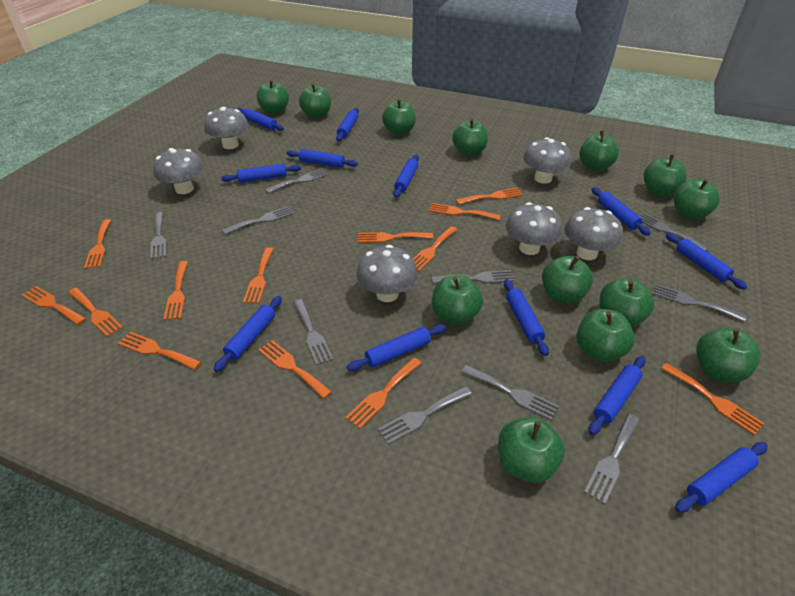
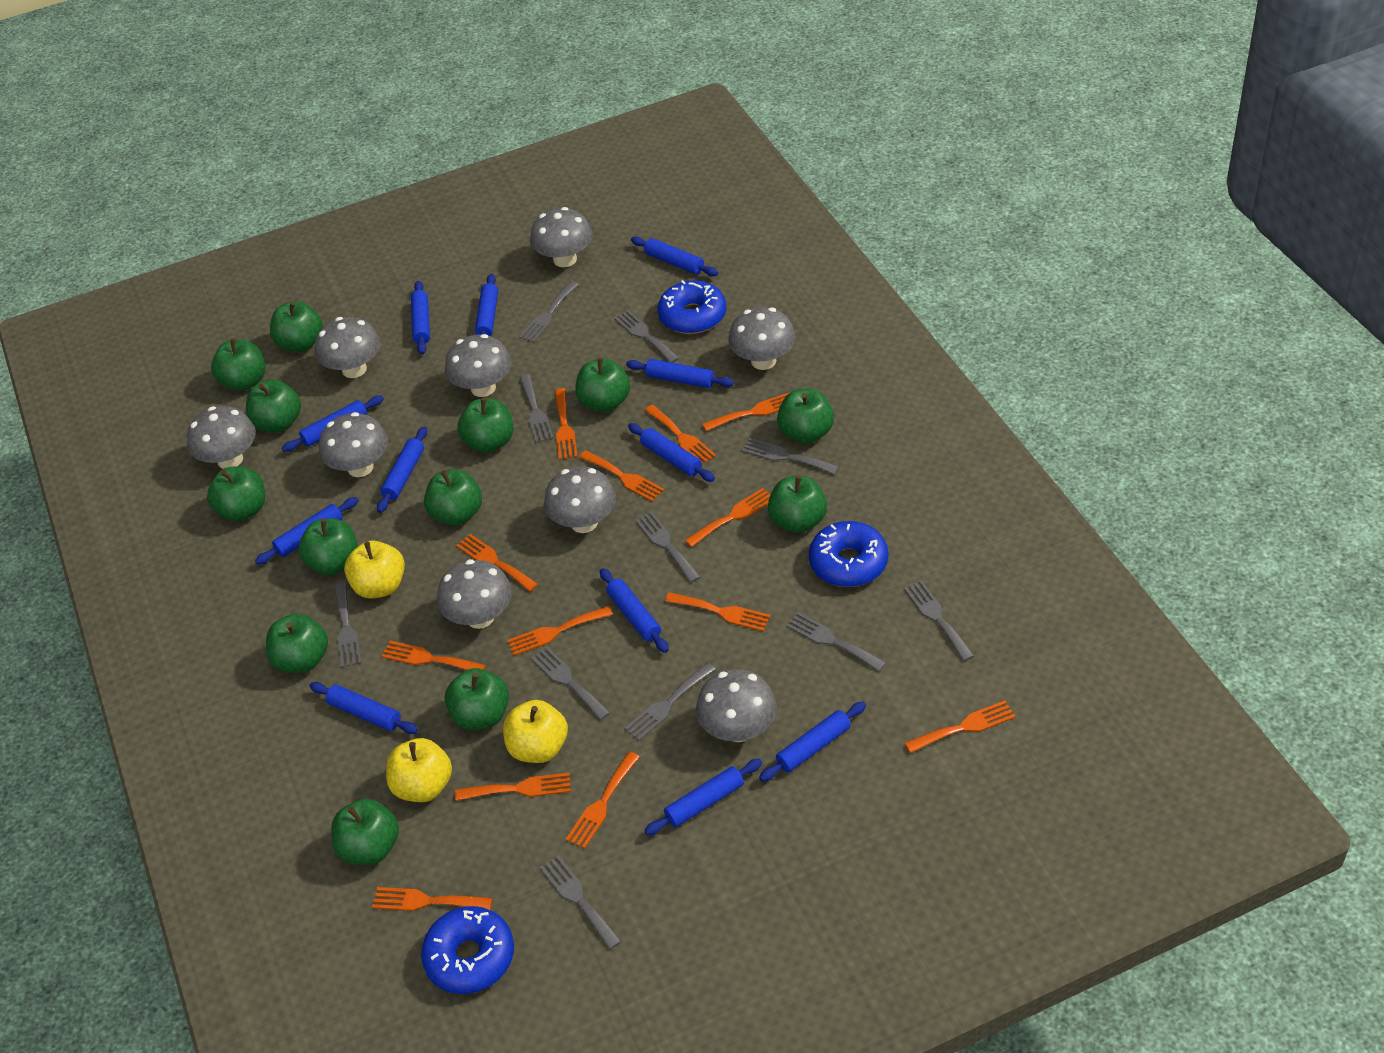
blue donut: none = 0 -> [421,906,514,994] [657,280,726,334] [809,521,888,587] = 3
grey fork: [150,212,166,259] [222,206,294,234] [265,168,329,193] [293,299,334,365] [378,386,472,445] [432,270,515,283] [461,365,559,421] [584,414,640,504] [639,213,709,251] [653,284,747,322] = 10 -> [334,583,362,668] [519,281,579,343] [519,374,554,443] [531,647,610,720] [540,855,621,949] [614,310,679,363] [624,663,716,741] [635,512,700,583] [742,438,839,474] [786,612,886,671] [904,580,974,661] = 11
grey mushroom: [153,148,204,194] [204,107,249,149] [356,245,418,302] [506,202,562,255] [523,137,571,184] [564,207,622,260] = 6 -> [187,406,256,469] [315,317,380,378] [319,412,388,477] [437,559,512,629] [445,334,511,397] [530,207,592,267] [544,467,616,533] [696,669,777,742] [728,307,796,370] = 9
yellow apple: none = 0 -> [344,541,405,598] [386,738,452,802] [503,700,568,763] = 3

